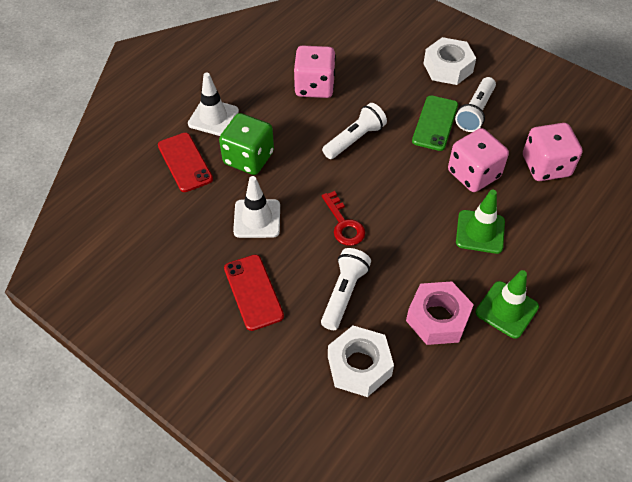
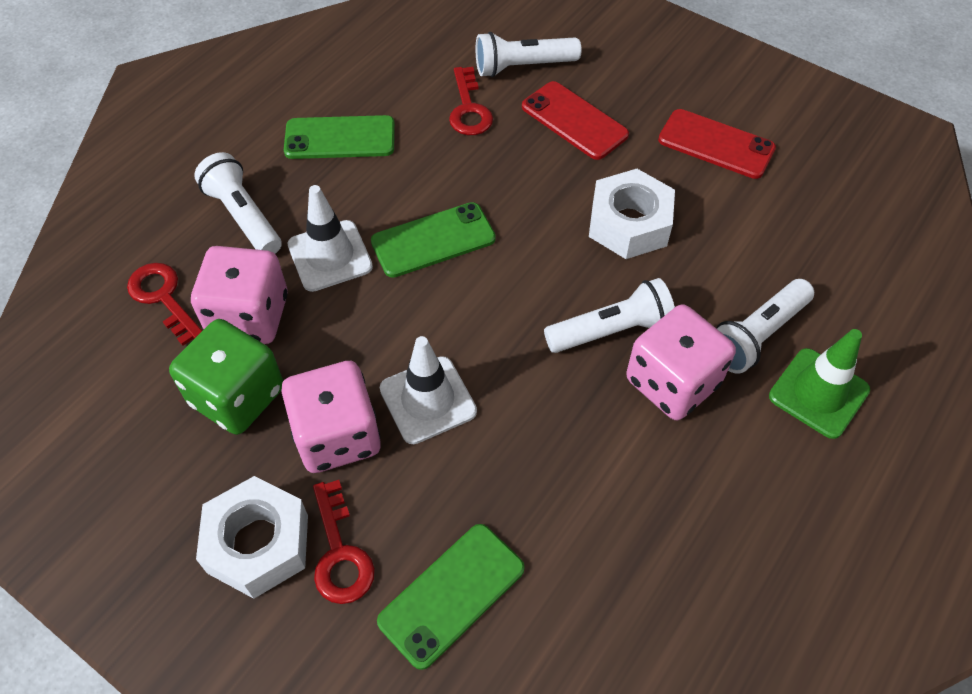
green phone: [412,96,458,151] = 1 -> [284,115,395,159] [371,202,496,278] [377,524,525,670] = 3
green traffic cone: [456,190,505,254] [475,270,539,339] = 2 -> [769,329,870,439] = 1
pink nut: [406,281,474,345] = 1 -> none = 0
red key: [322,191,365,246] = 1 -> [127,263,202,346] [313,480,375,604] [449,67,493,135] = 3
white flashlight: [321,248,371,330] [322,103,387,159] [455,77,496,132] = 3 -> [194,152,282,253] [476,32,582,77] [544,278,675,353] [716,279,814,374] = 4

